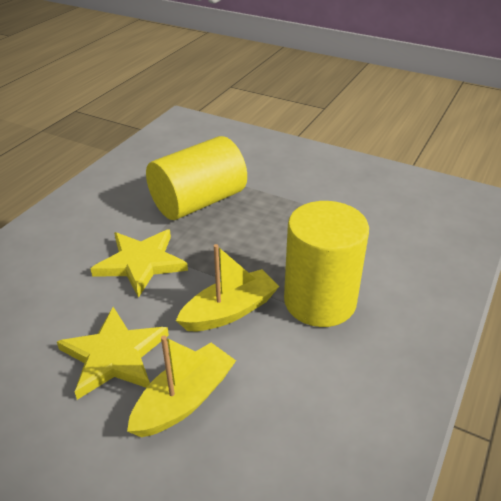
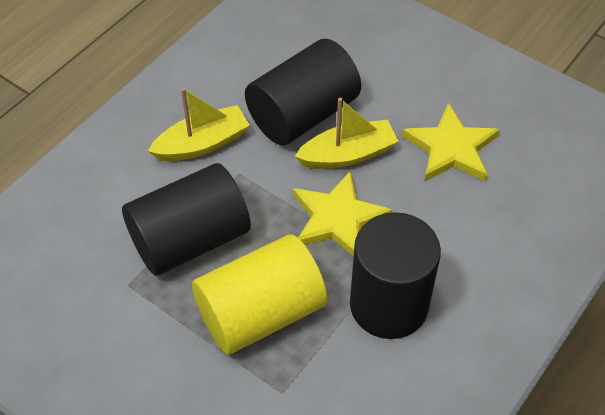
black cylinder: none = 0 -> [122,163,251,276] [245,39,361,145] [350,212,441,339] = 3
yellow cylinder: [146,136,247,220] [284,201,369,327] = 2 -> [192,235,327,355] = 1

